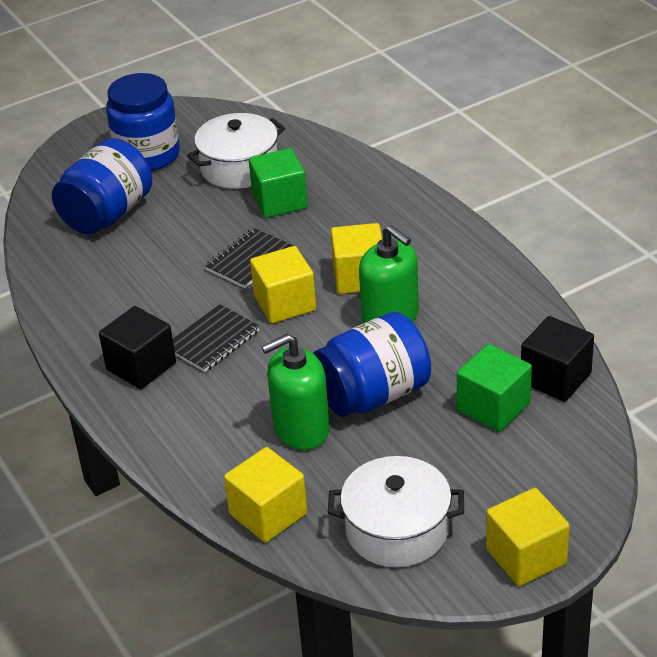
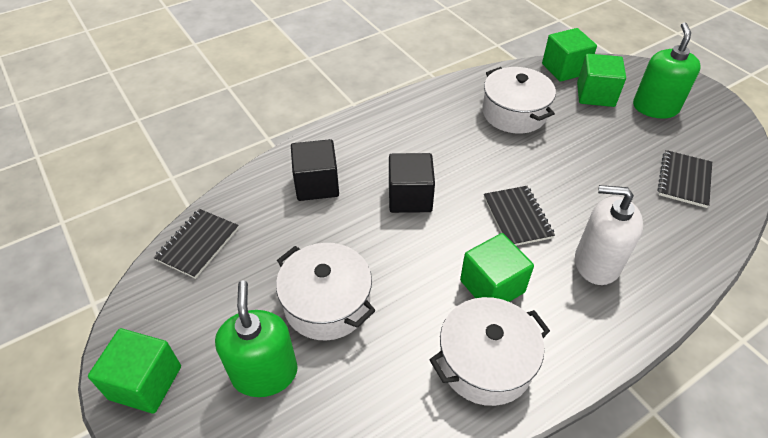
black notebook: [173,304,260,372] [205,228,293,288] = 2 -> [153,209,239,279] [484,186,555,246] [657,150,712,208] = 3
blue jar: [52,138,152,235] [106,73,180,171] [313,312,431,417] = 3 -> none = 0
green cube: [249,148,308,218] [457,344,532,432] = 2 -> [88,328,181,414] [460,233,534,302] [542,28,597,82] [577,54,626,107] = 4
white pot: [187,113,285,189] [328,456,464,567] = 2 -> [276,243,376,341] [429,297,550,406] [482,67,556,134] = 3
white soap dispenser: none = 0 -> [575,185,643,285] = 1
yellow cube: [224,447,307,543] [250,246,316,323] [331,223,382,294] [486,488,570,586] = 4 -> none = 0

